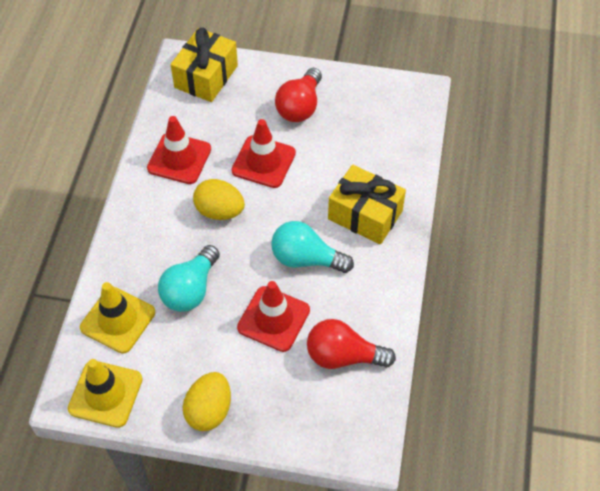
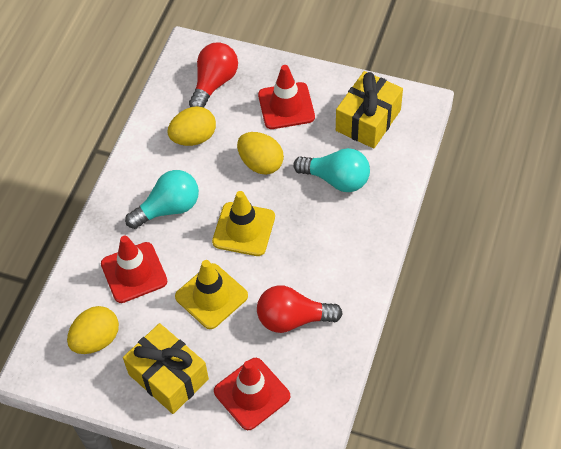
yellow egg: [183,372,231,431] [193,179,245,220] = 2 -> [67,306,119,354] [167,106,216,146] [237,132,284,175] = 3

